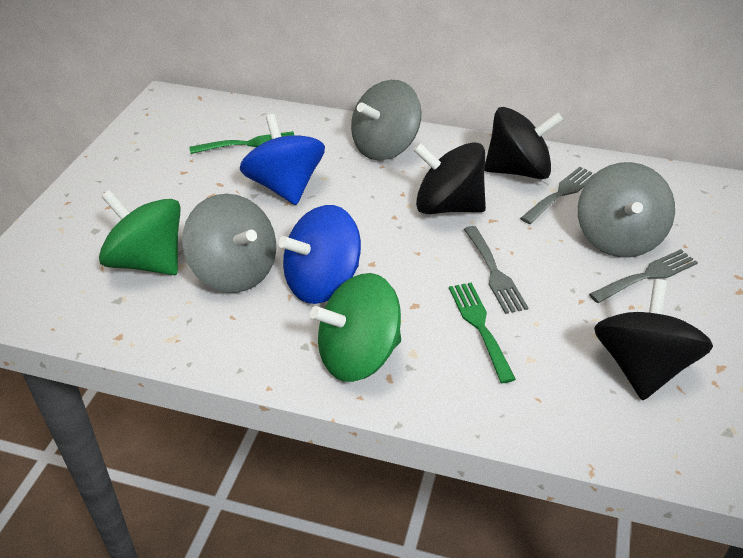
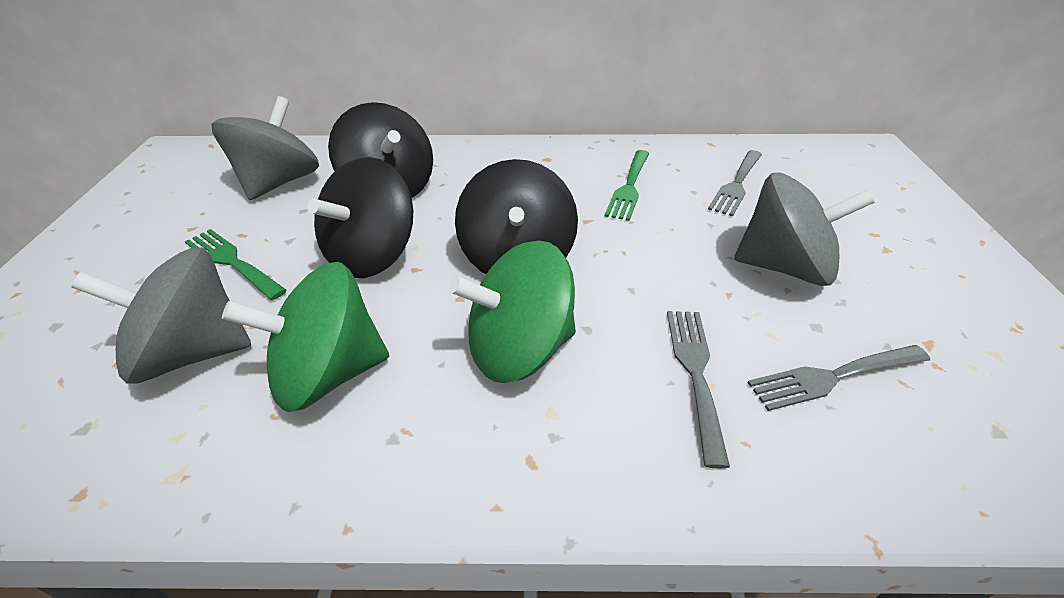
blue spinning top: [240,114,325,205] [278,205,361,304] = 2 -> none = 0

